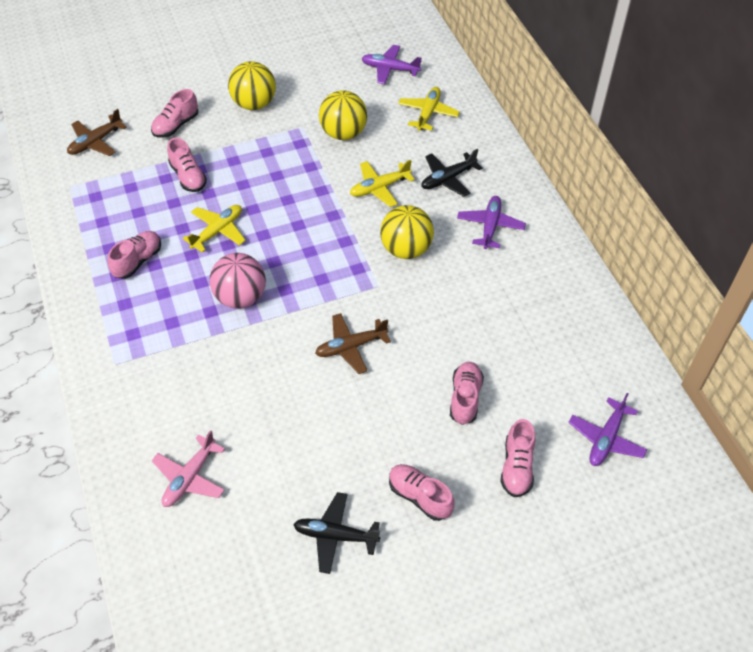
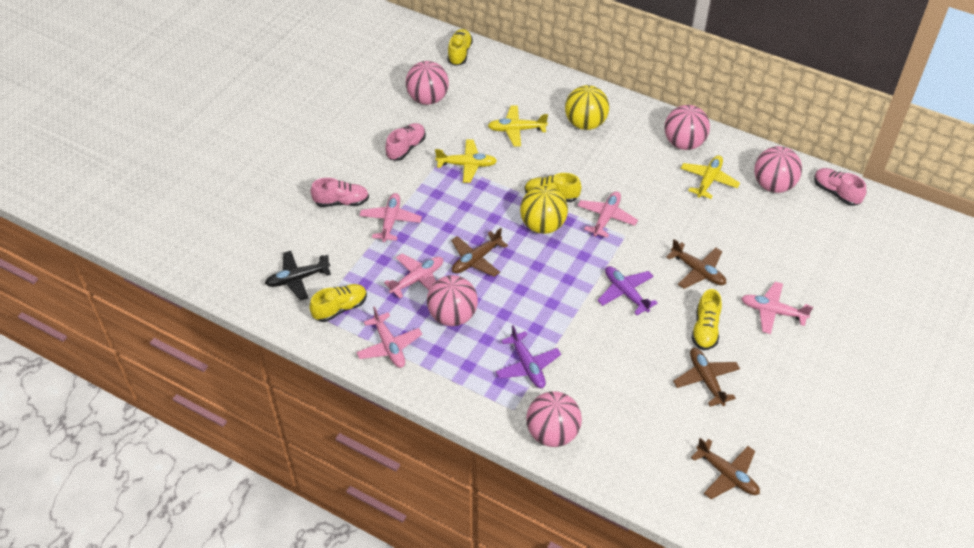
black plane: [293,492,381,574] [421,149,482,197] = 2 -> [265,251,331,301] = 1
brown plane: [67,109,127,156] [315,313,391,374] = 2 -> [451,228,508,277] [666,239,726,289] [673,348,740,407] [691,438,760,499] = 4
pink ball: [210,253,266,309] = 1 -> [406,61,449,105] [427,275,478,326] [526,391,582,447] [665,105,710,150] [754,146,802,193] = 5
pink plane: [152,430,225,507] = 1 -> [356,306,422,368] [359,193,422,242] [384,254,443,298] [577,191,638,238] [741,282,813,334] = 5
pink shoe: [107,231,161,279] [151,89,199,138] [167,138,207,192] [389,464,455,521] [450,362,484,425] [500,419,535,497] = 6 -> [311,178,369,207] [385,123,426,161] [814,168,866,206] = 3
purple plane: [361,45,422,84] [457,196,526,249] [568,393,647,466] = 3 -> [495,325,561,388] [597,266,658,315] = 2
yellow ball: [228,61,276,110] [319,90,367,140] [380,205,434,259] = 3 -> [520,186,568,234] [565,85,609,130] = 2
yellow shoe: none = 0 -> [309,284,367,322] [447,29,473,66] [524,173,581,202] [691,289,722,350] = 4

